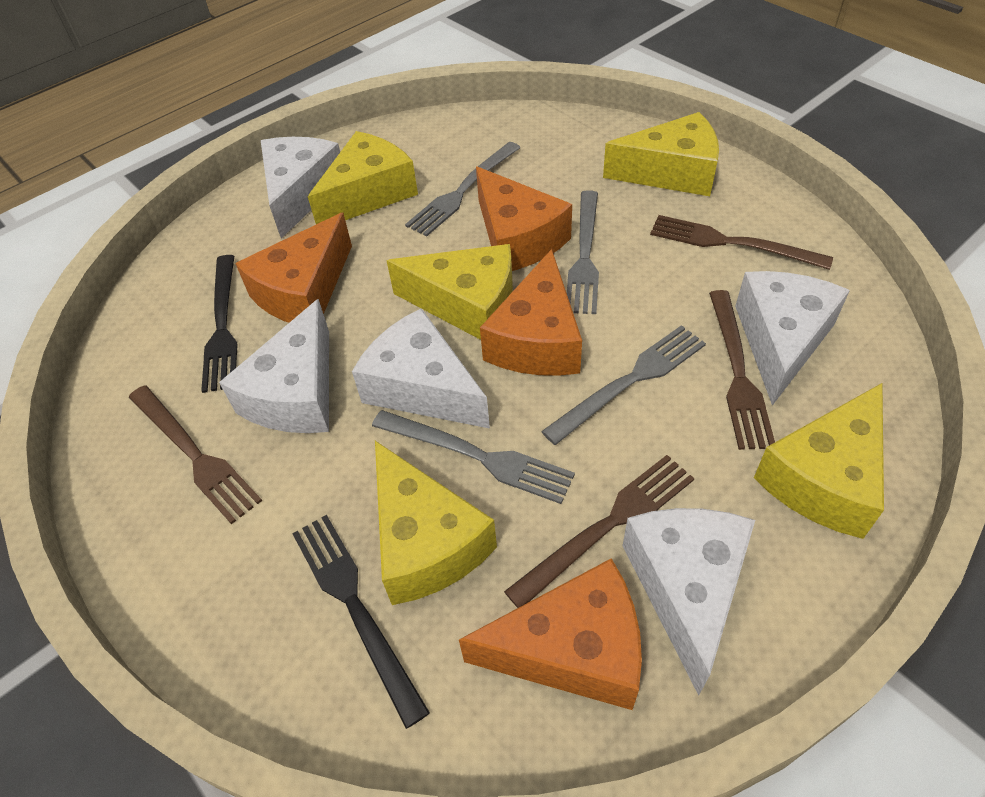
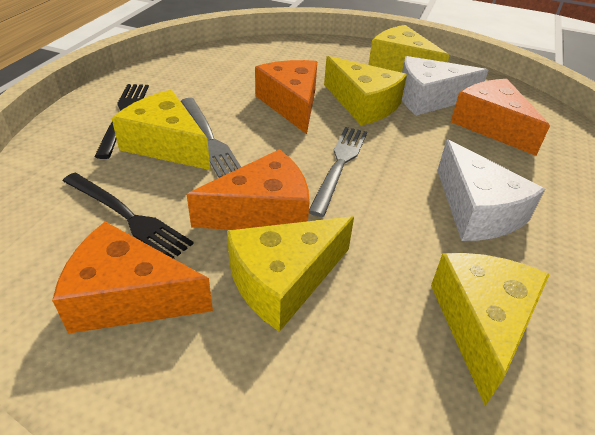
brown fork: [129,385,262,524] [504,455,694,608] [650,215,833,270] [709,290,775,450] = 4 -> none = 0
grey fork: [372,410,575,504] [405,142,521,237] [541,325,706,445] [567,190,599,314] = 4 -> [181,98,241,178] [309,127,367,217] = 2
white cheese: [219,299,329,433] [261,137,340,238] [352,308,490,429] [623,508,755,696] [735,271,850,406] = 5 -> [402,56,488,116] [437,140,545,241] = 2

